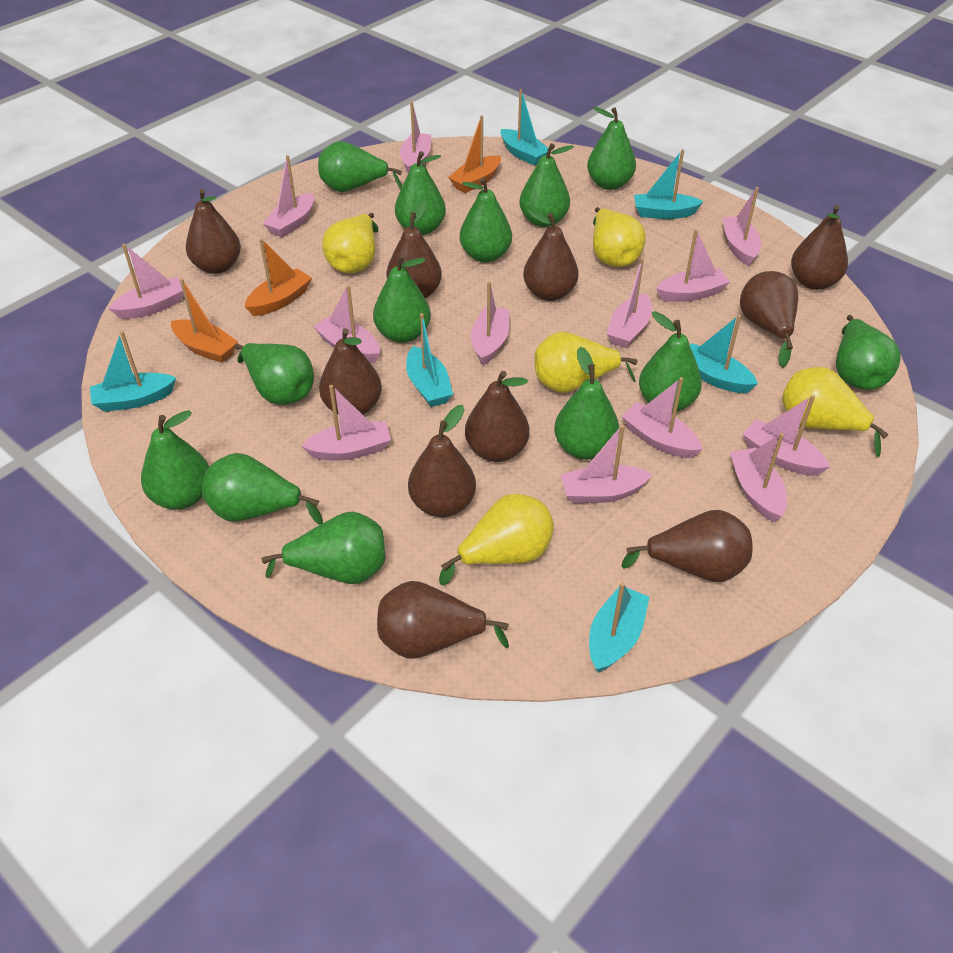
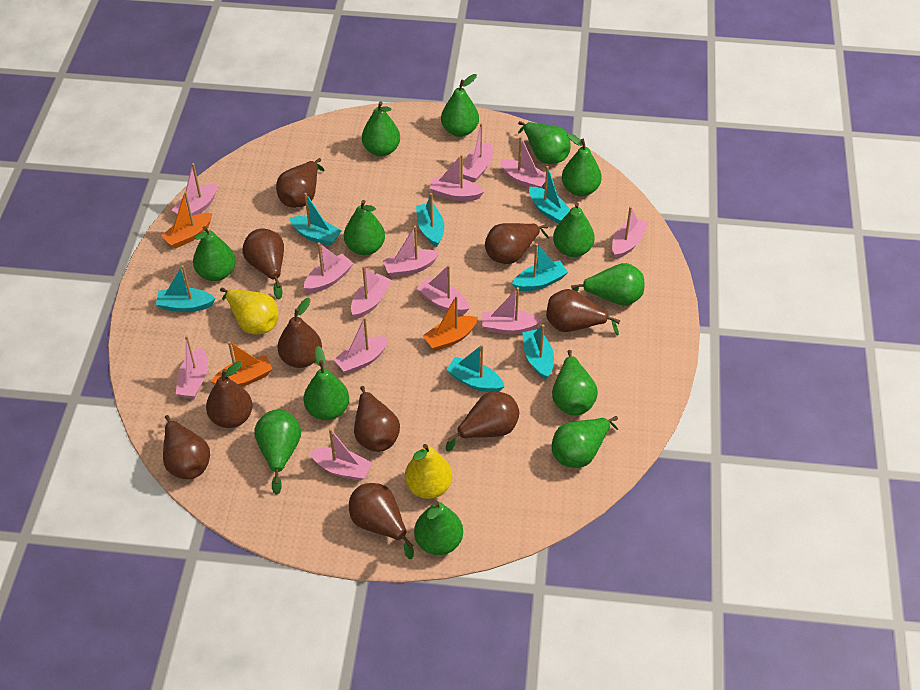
turquoise boat: [90,331,176,412] [406,313,453,407] [501,89,548,166] [589,582,649,673] [634,149,703,219] [690,314,758,393] = 6 -> [156,265,216,312] [289,193,341,246] [416,193,444,247] [446,345,505,392] [512,244,568,291] [522,324,554,380] [529,166,570,224] = 7
yellow pear: [322,213,378,273] [439,494,554,586] [535,332,638,393] [593,207,646,267] [782,367,889,457] = 5 -> [220,288,279,334] [405,444,452,499] = 2

